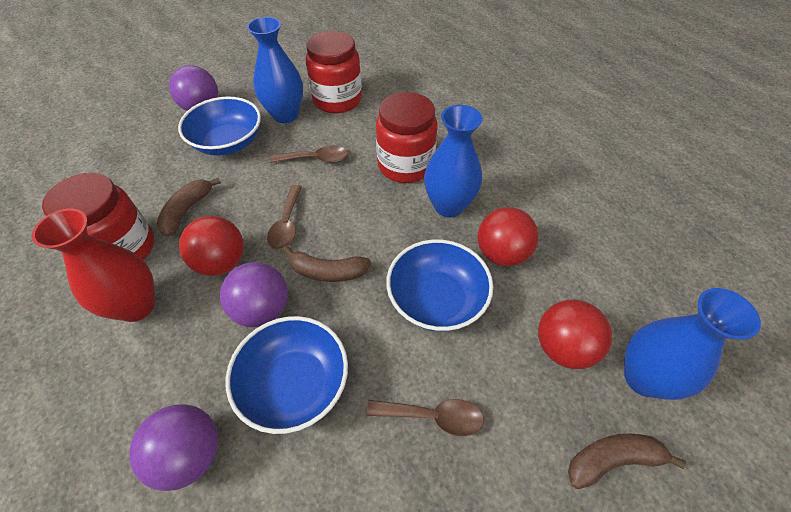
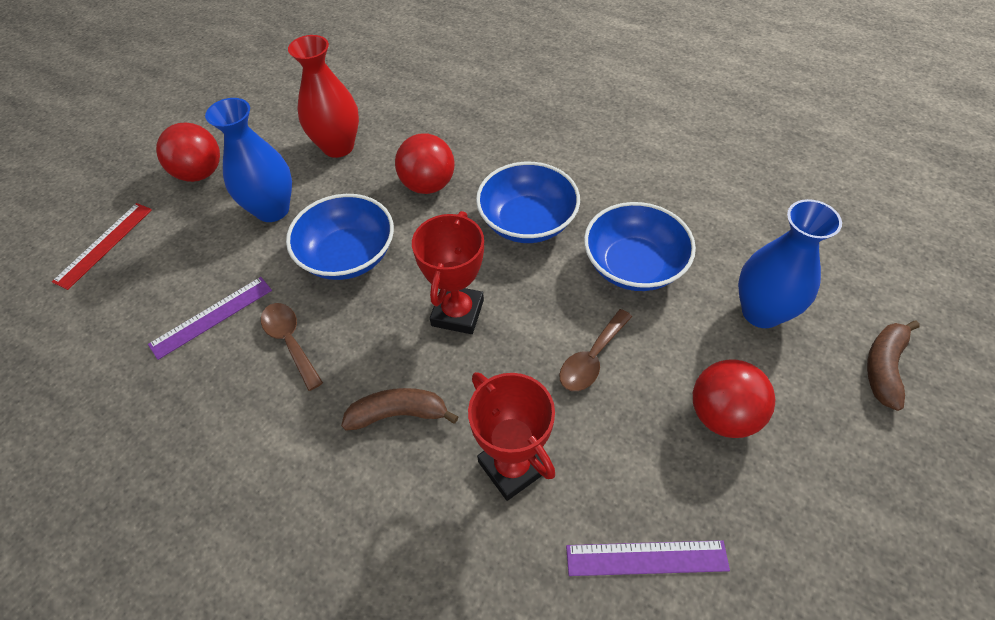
blue vase: [247,17,303,123] [424,105,483,217] [624,288,761,400] = 3 -> [205,98,292,222] [738,199,842,328] = 2
brown banana: [157,178,221,237] [283,246,371,282] [568,433,686,489] = 3 -> [341,388,459,431] [867,321,920,411] = 2
brown spoon: [267,185,302,250] [270,145,348,163] [367,399,484,436] = 3 -> [261,303,323,391] [559,309,632,391] = 2
purple ball: [129,404,218,491] [169,65,218,111] [220,262,288,327] = 3 -> none = 0
purple ruler: none = 0 -> [148,277,272,360] [566,540,730,576] = 2
red jar: [42,173,154,260] [306,31,362,114] [376,92,438,183] = 3 -> none = 0
red ruler: none = 0 -> [52,203,152,290] = 1
red trophy: none = 0 -> [412,211,484,334] [468,372,555,501] = 2

